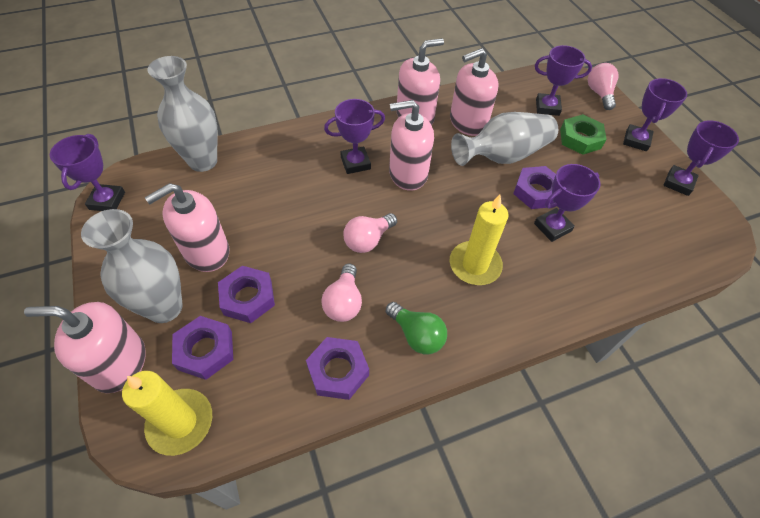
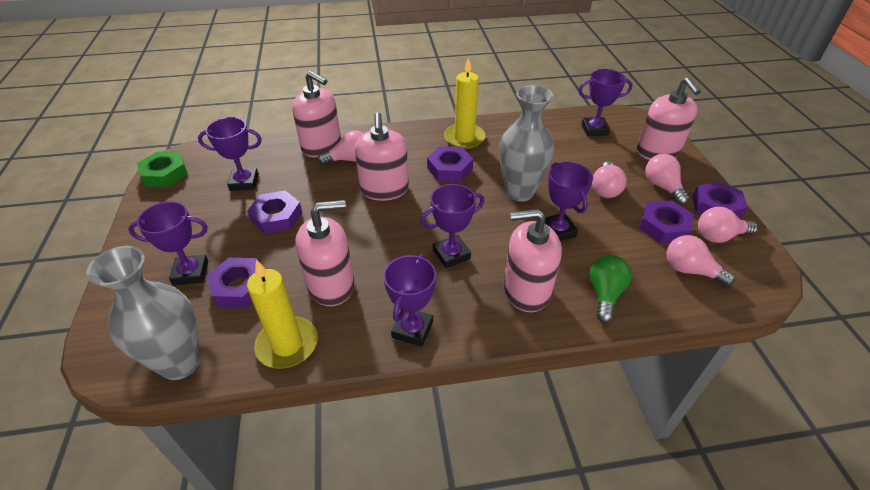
grey vase: [81,209,182,323] [147,56,218,172] [451,112,558,166] = 3 -> [86,246,201,380] [499,85,554,202] = 2
pink light bulb: [321,264,362,322] [343,213,397,253] [588,63,618,110] = 3 -> [318,131,364,165] [592,162,627,198] [645,154,690,205] [667,235,736,286] [698,207,758,243] = 5
purple nut: [172,316,233,380] [218,266,275,323] [306,337,369,400] [513,166,556,209] = 4 -> [206,258,257,308] [247,190,302,234] [427,146,473,182] [639,200,694,244] [692,181,748,219] = 5

